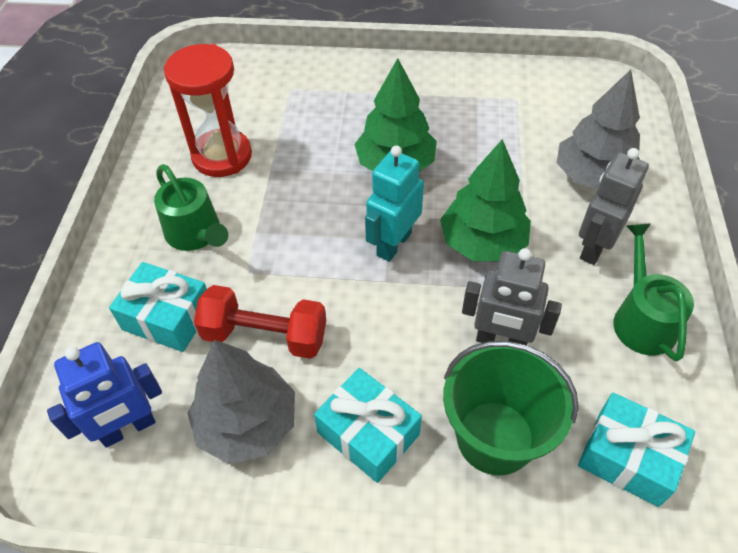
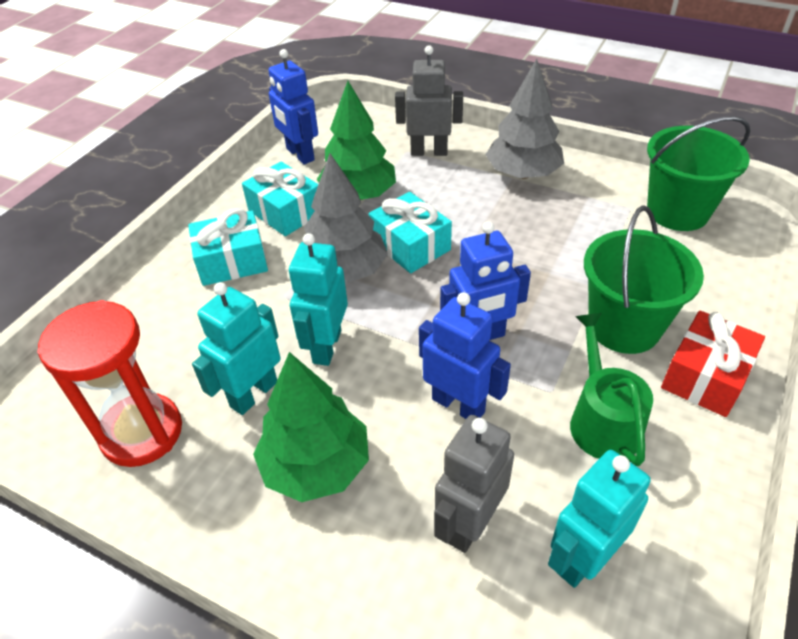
blue robot: [47,342,162,447] = 1 -> [269,49,318,164] [419,292,511,419] [440,221,531,340] = 3
green bucket: [443,341,579,475] = 1 -> [584,206,704,354] [647,116,751,231] = 2
green watering can: [154,164,228,251] [613,224,694,361] = 2 -> [570,313,653,466] = 1
red dumbbell: [194,285,326,359] = 1 -> none = 0
red gift: none = 0 -> [661,310,765,417] = 1
turquoise robot: [365,146,424,262] = 1 -> [192,282,281,415] [289,233,348,366] [548,450,651,588] = 3

